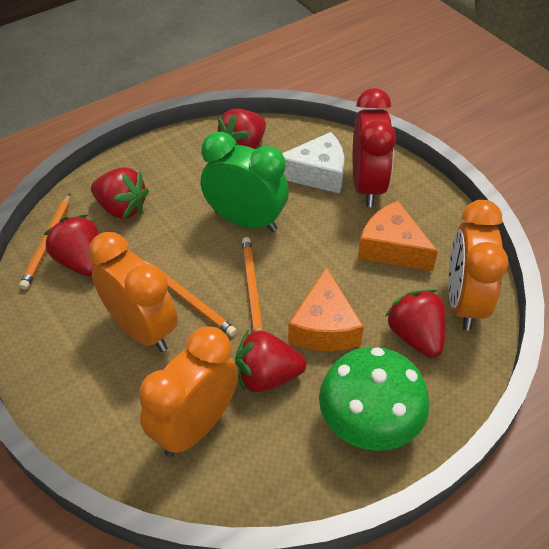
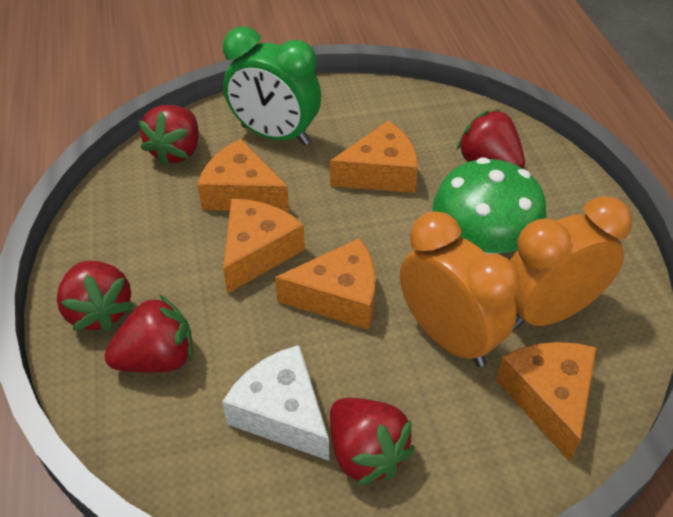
orange cheese: [288,267,364,351] [358,201,438,271] = 2 -> [197,139,289,212] [223,199,305,294] [275,238,376,330] [330,121,418,193] [496,342,597,461] = 5
orange clock: [88,232,178,352] [139,327,238,457] [448,200,509,331] = 3 -> [400,211,520,367] [510,196,632,329] = 2
orange pencil: [19,193,71,290] [145,261,237,336] [242,237,263,332] = 3 -> none = 0
red clock: [353,88,396,207] = 1 -> none = 0

